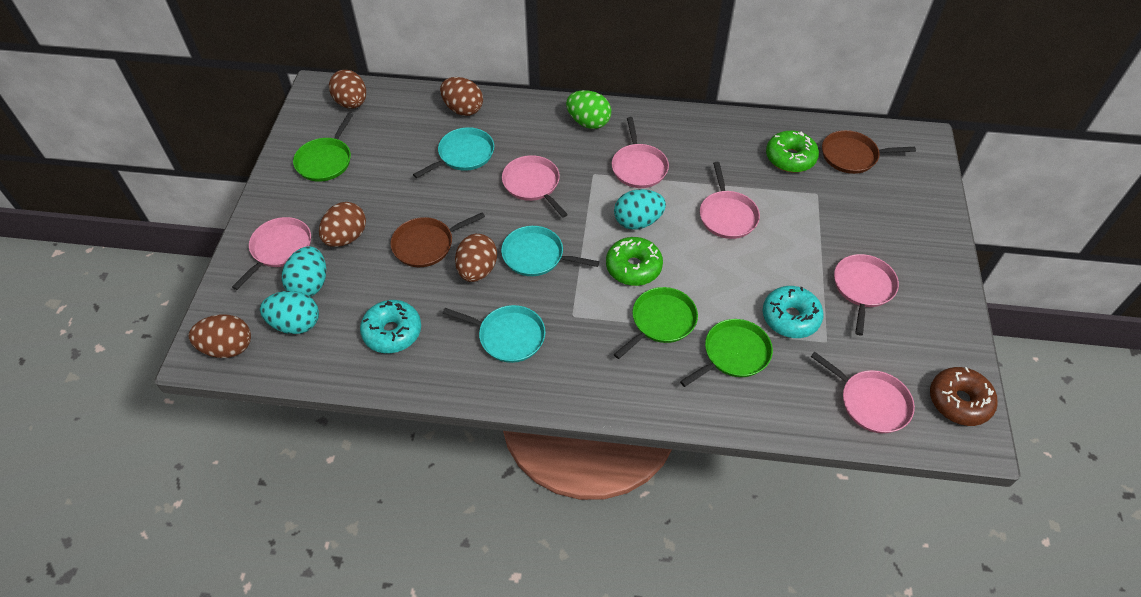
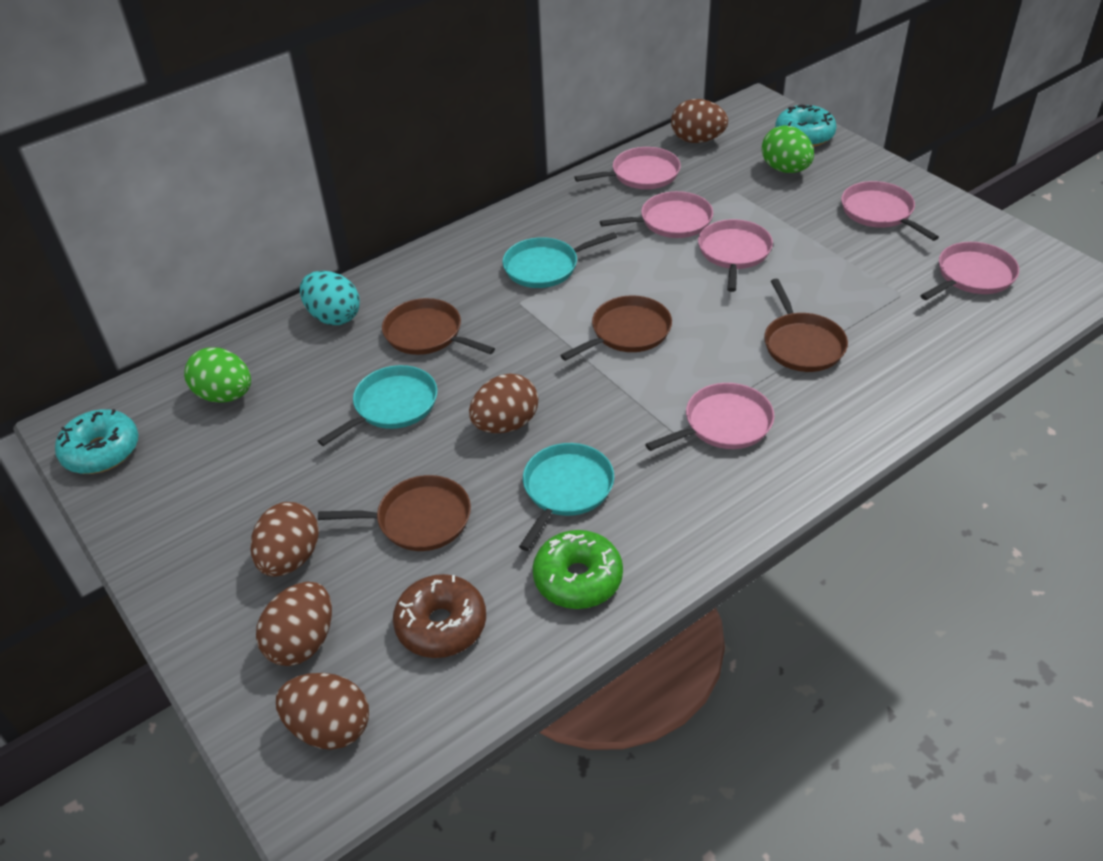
brown pan: [390,212,485,267] [822,130,916,174] = 2 -> [318,475,471,551] [382,298,495,355] [560,295,672,361] [764,279,848,372] = 4
green donut: [606,237,663,286] [766,131,819,172] = 2 -> [533,530,623,609] = 1
green egg: [566,90,611,129] = 1 -> [184,347,251,403] [762,125,814,173] = 2
green pan: [293,113,353,182] [614,287,698,359] [680,319,773,387] = 3 -> none = 0
turquoise egg: [260,291,319,334] [282,246,326,297] [614,189,666,230] = 3 -> [300,271,360,325] = 1

